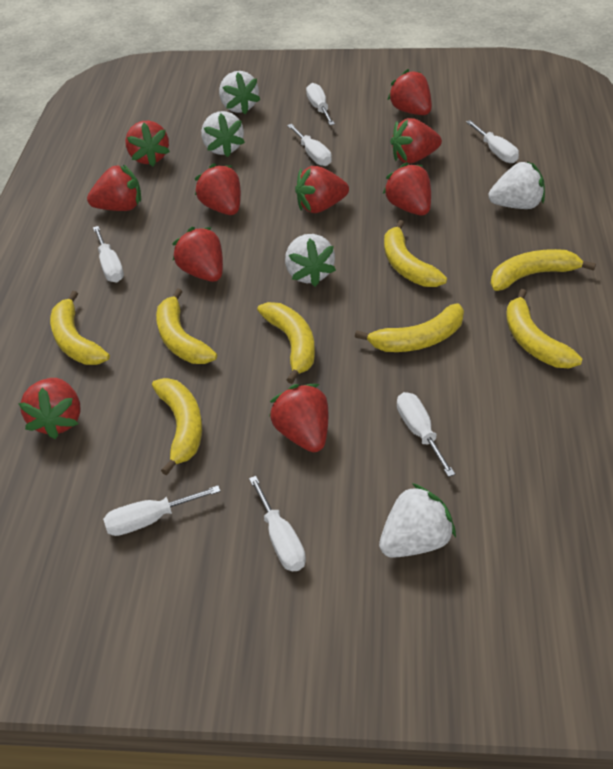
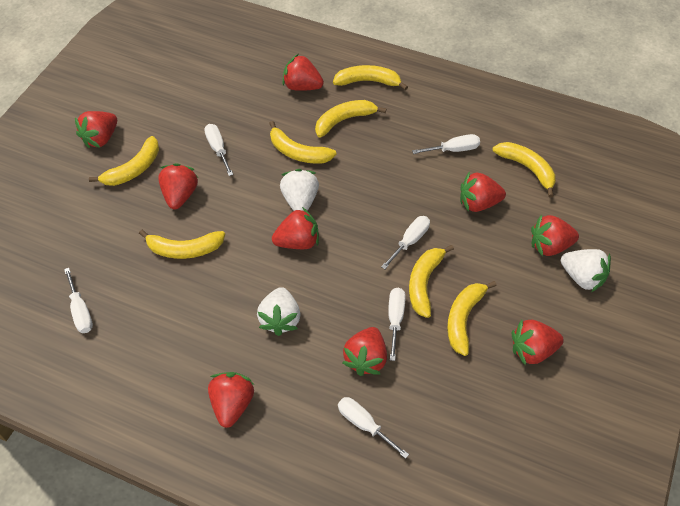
red strawberry: [18,378,81,439] [87,164,141,211] [125,121,170,166] [172,227,223,282] [195,163,241,215] [269,384,328,452] [295,166,349,213] [383,162,431,215] [387,69,432,115] [390,118,442,163] = 10 -> [75,111,117,148] [158,163,198,209] [208,372,254,428] [272,207,319,249] [283,54,324,91] [342,327,387,376] [460,171,506,212] [512,320,564,366] [531,215,579,256] = 9
white screwdriver: [93,226,124,282] [103,485,221,536] [249,476,306,571] [287,124,332,166] [306,83,335,125] [397,392,455,477] [466,120,519,163] = 7 -> [64,268,93,333] [204,124,233,176] [338,397,409,459] [381,216,430,269] [388,288,406,361] [412,134,480,154] = 6
white strawberry: [201,111,245,157] [219,71,261,114] [285,234,336,287] [379,483,456,558] [488,161,545,209] = 5 -> [257,287,301,336] [280,169,319,211] [561,249,611,292] = 3

